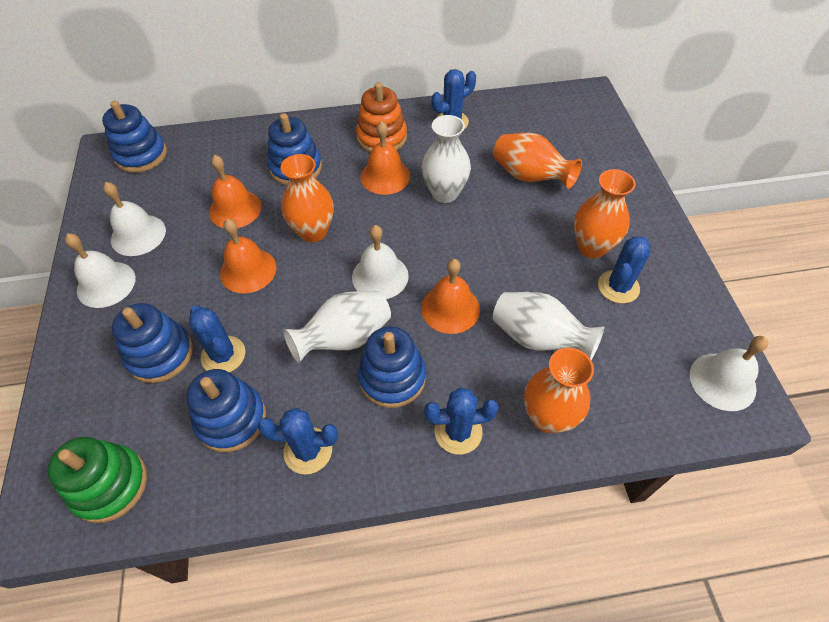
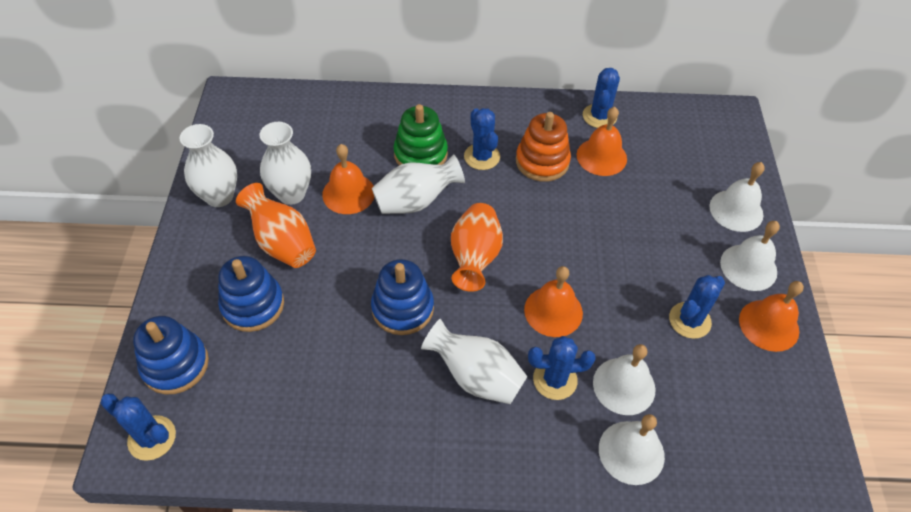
blue stacking toy: [102,101,167,173] [112,303,193,383] [187,369,266,452] [268,113,322,186] [358,326,426,408] = 5 -> [133,316,209,394] [218,256,284,332] [371,259,434,335] = 3
orange vase: [281,154,334,242] [493,133,582,189] [524,348,594,433] [574,169,635,258] = 4 -> [236,183,316,268] [451,203,503,292] = 2
white vase: [283,291,391,363] [422,115,471,203] [493,292,604,360] = 3 -> [180,124,237,207] [259,122,311,205] [372,154,465,214] [421,319,528,404] = 4

